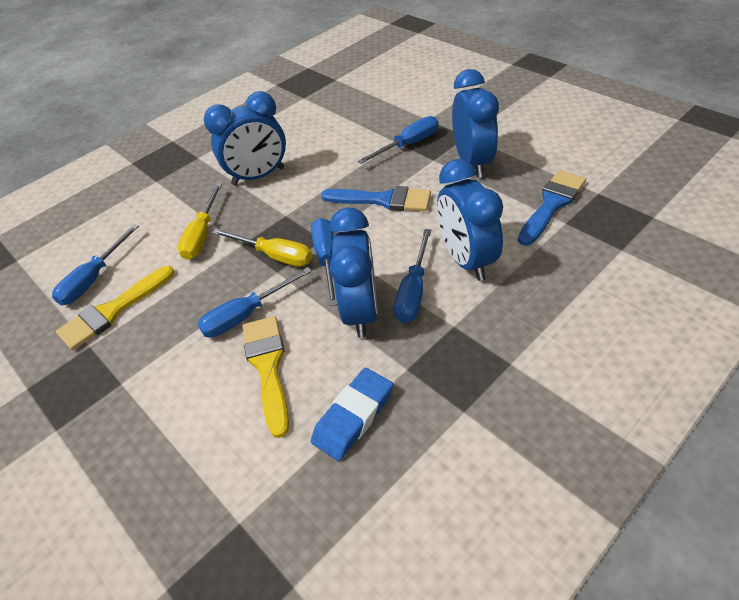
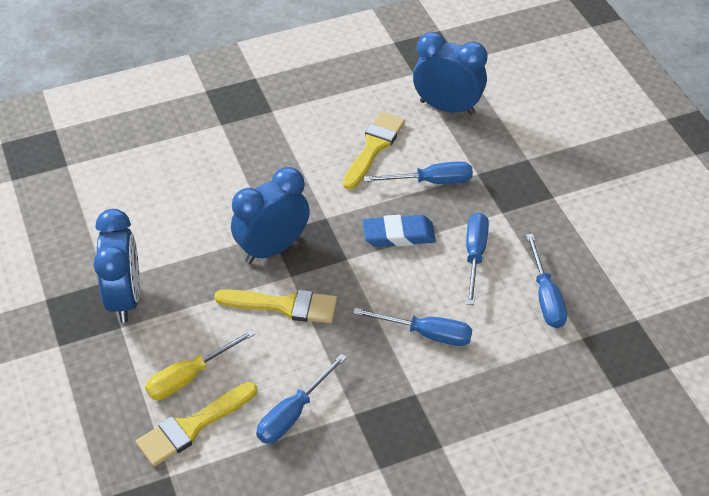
blue brush: [321,186,431,211] [518,170,586,246] = 2 -> none = 0
blue clock: [204,91,286,185] [329,208,378,338] [437,159,503,281] [452,69,499,177] = 4 -> [93,209,140,323] [231,167,310,264] [413,32,488,115] = 3
yellow brush: [56,266,174,350] [242,316,289,438] = 2 -> [136,382,257,466] [214,289,337,323] [343,111,405,190] = 3
yellow screwdriver: [177,184,222,260] [212,229,312,267] = 2 -> [145,329,255,400] = 1

